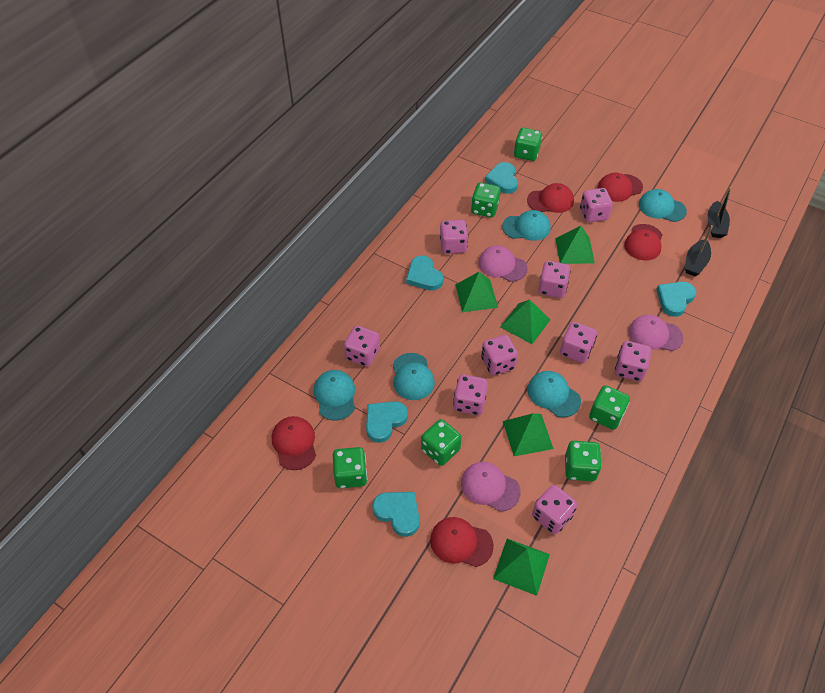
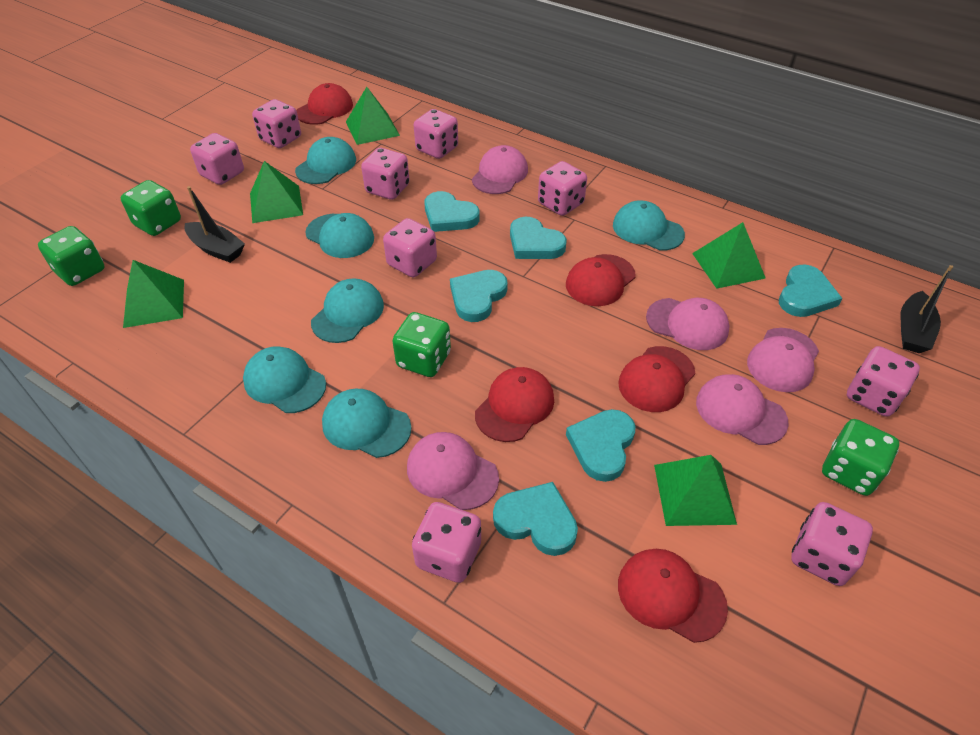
green dice: [333,447,367,488] [421,419,462,466] [471,183,501,217] [514,128,542,161] [565,441,602,481] [589,385,630,430] = 6 -> [38,226,105,286] [121,180,181,236] [392,312,451,377] [822,419,899,496] = 4
pink cap: [461,462,521,512] [478,245,527,282] [628,315,683,351] = 3 -> [407,432,499,510] [472,145,528,194] [646,298,730,350] [696,374,789,445] [747,328,819,392] = 5
turquoise cap: [314,370,355,421] [393,353,435,400] [502,210,550,241] [527,371,581,418] [639,189,687,222] = 5 -> [243,346,326,413] [295,137,356,184] [305,213,374,258] [311,278,384,343] [322,389,411,458] [613,200,685,251] = 6
turquoise heart: [366,401,408,443] [372,492,420,537] [406,255,443,291] [485,162,518,194] [656,282,697,317] = 5 -> [424,191,480,232] [450,270,508,322] [493,482,578,556] [510,217,567,259] [566,409,635,482] [779,265,842,317] = 6

